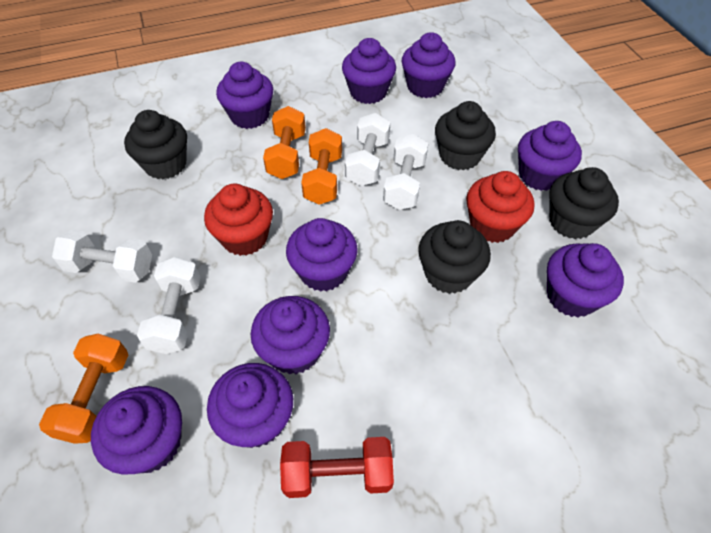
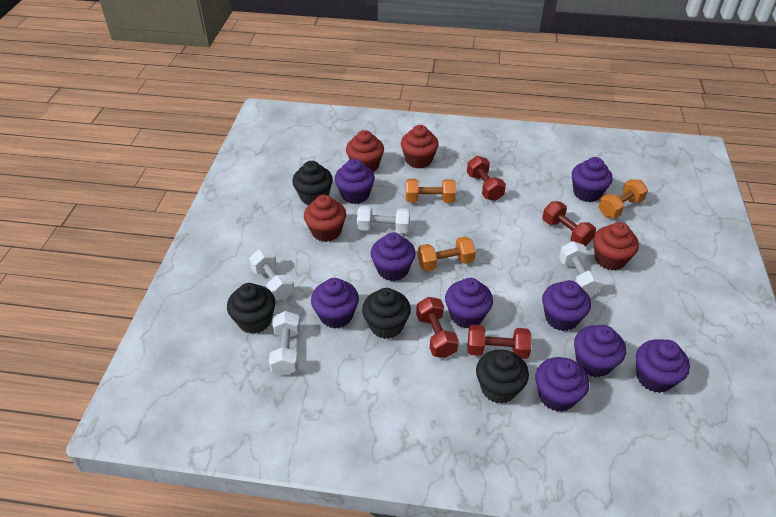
red cupcake: [204,184,273,256] [466,171,534,243] = 2 -> [304,195,346,242] [346,130,384,172] [401,125,439,168] [593,222,639,270] = 4
red dumbbell: [280,437,394,498] = 1 -> [416,297,459,358] [467,156,506,201] [467,325,532,359] [542,201,596,246] = 4

